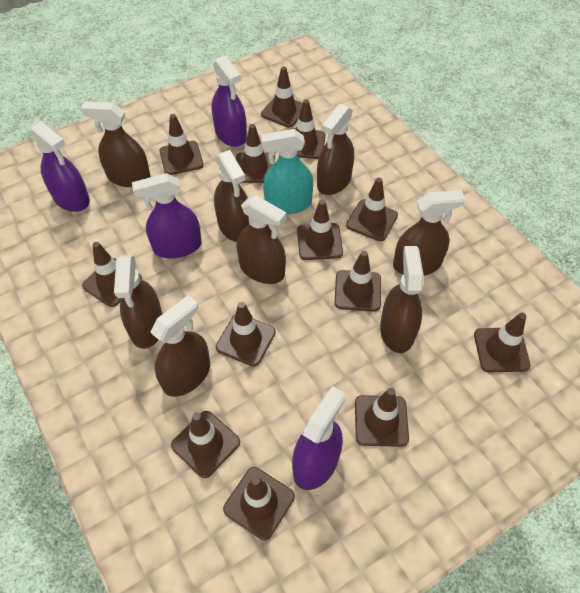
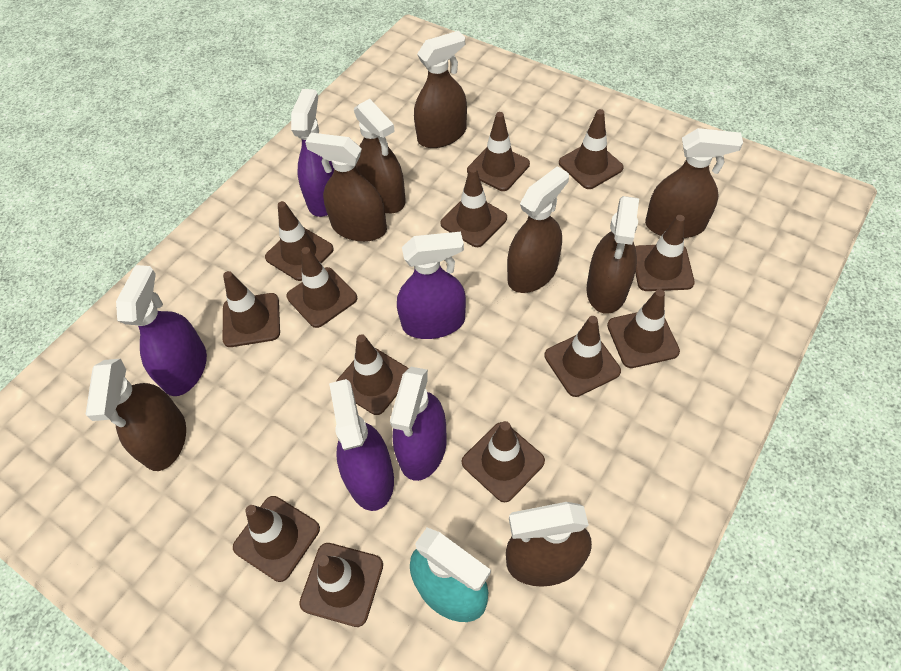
purple spray bottle: [30,121,90,212] [132,173,202,259] [211,56,247,147] [292,386,346,490] = 4 -> [116,265,207,396] [291,89,334,217] [329,379,394,511] [390,367,447,481] [397,232,466,339] = 5

